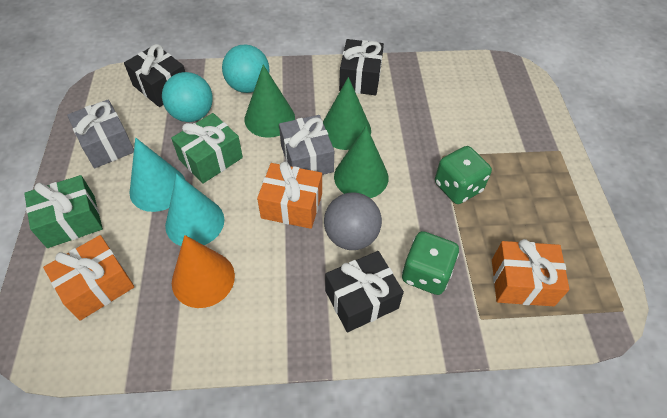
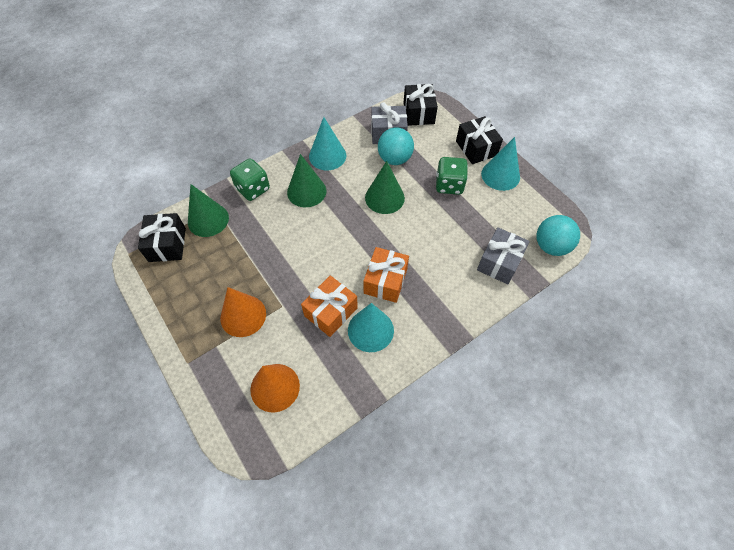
green gift: [24,175,103,248] [171,113,243,184] = 2 -> none = 0
grey ball: [324,192,382,250] = 1 -> none = 0
orange cone: [172,235,235,308] = 1 -> [220,287,266,337] [250,364,300,412] = 2
orange gift: [43,235,134,321] [257,161,322,229] [492,239,569,306] = 3 -> [301,275,358,337] [363,247,409,303] = 2
turquoise cone: [129,138,185,212] [165,174,224,246] = 2 -> [309,117,346,170] [348,303,394,352] [481,137,520,191] = 3

